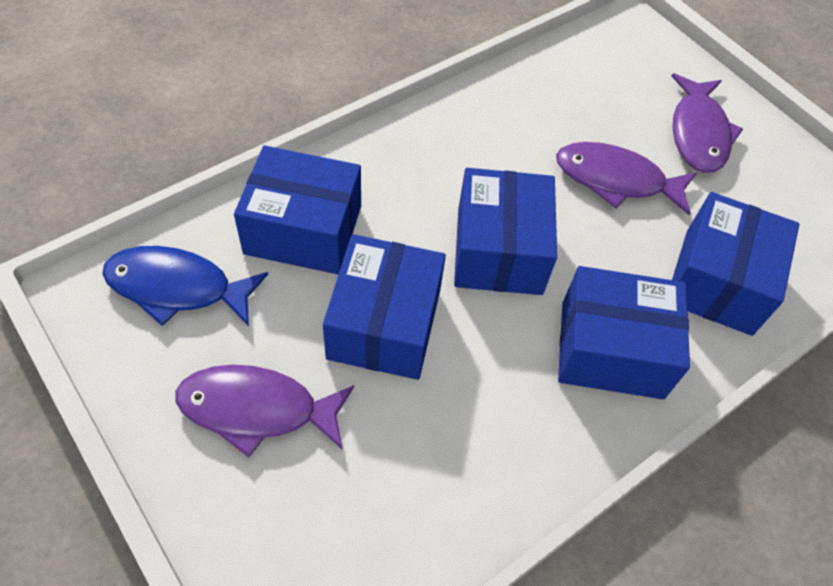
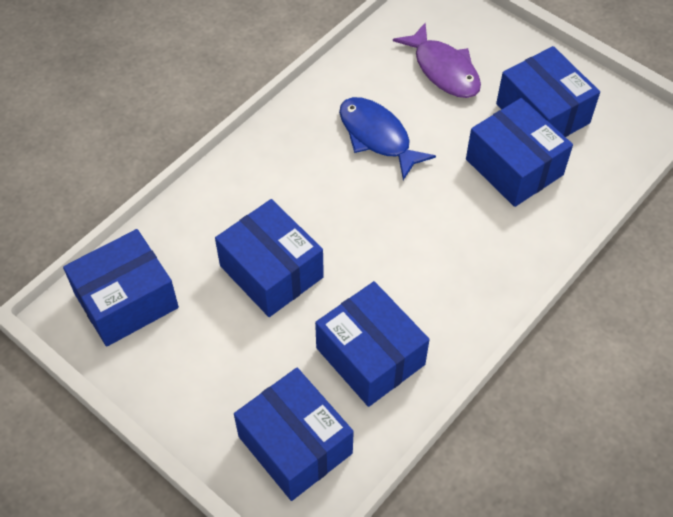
blue box: [234,145,361,274] [323,234,446,380] [454,168,557,295] [558,266,690,399] [672,192,800,336] = 5 -> [63,229,179,347] [215,199,324,317] [234,368,354,501] [315,281,430,407] [466,98,573,207] [496,46,600,137] = 6
purple fish: [175,365,354,458] [556,142,697,215] [671,73,743,173] = 3 -> [393,23,481,98] = 1

